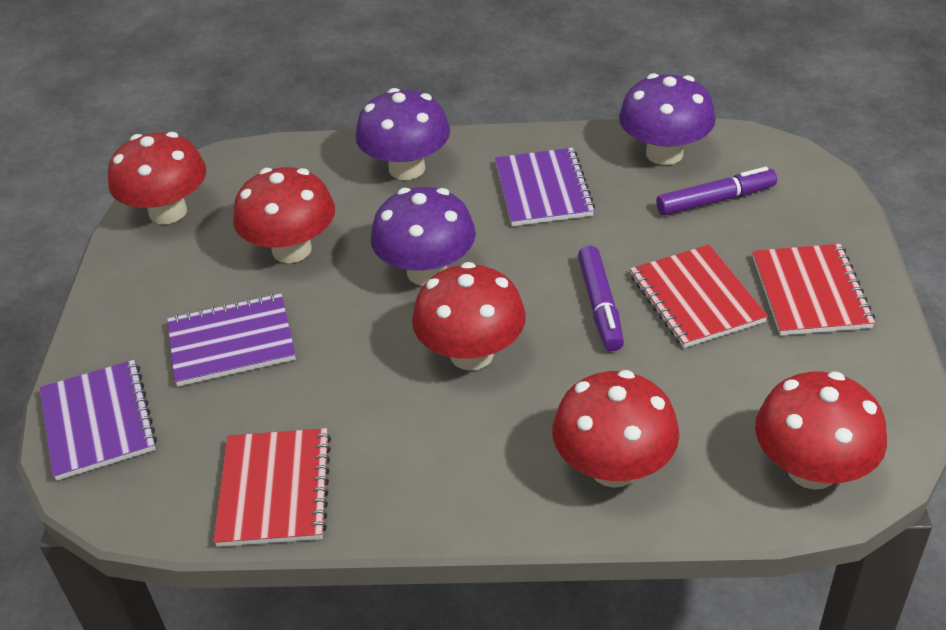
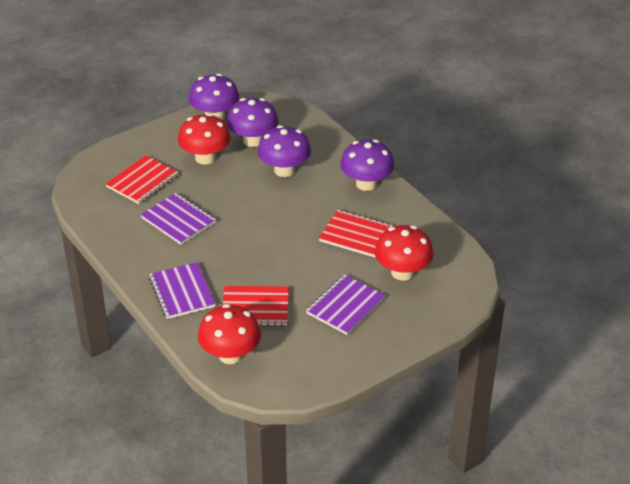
purple marker: [578,246,624,351] [656,167,777,216] = 2 -> none = 0
purple mushroom: [356,88,450,180] [371,187,476,286] [619,73,716,165] = 3 -> [189,74,239,121] [227,98,278,147] [258,125,311,177] [340,140,395,191] = 4
red mushroom: [108,132,206,224] [233,167,335,263] [412,262,526,371] [552,370,680,488] [755,371,887,490] = 5 -> [178,113,231,164] [198,304,261,364] [375,225,434,281] = 3

